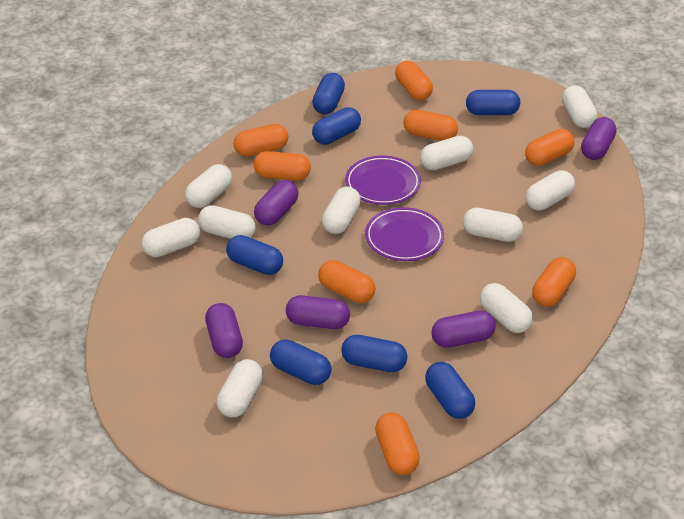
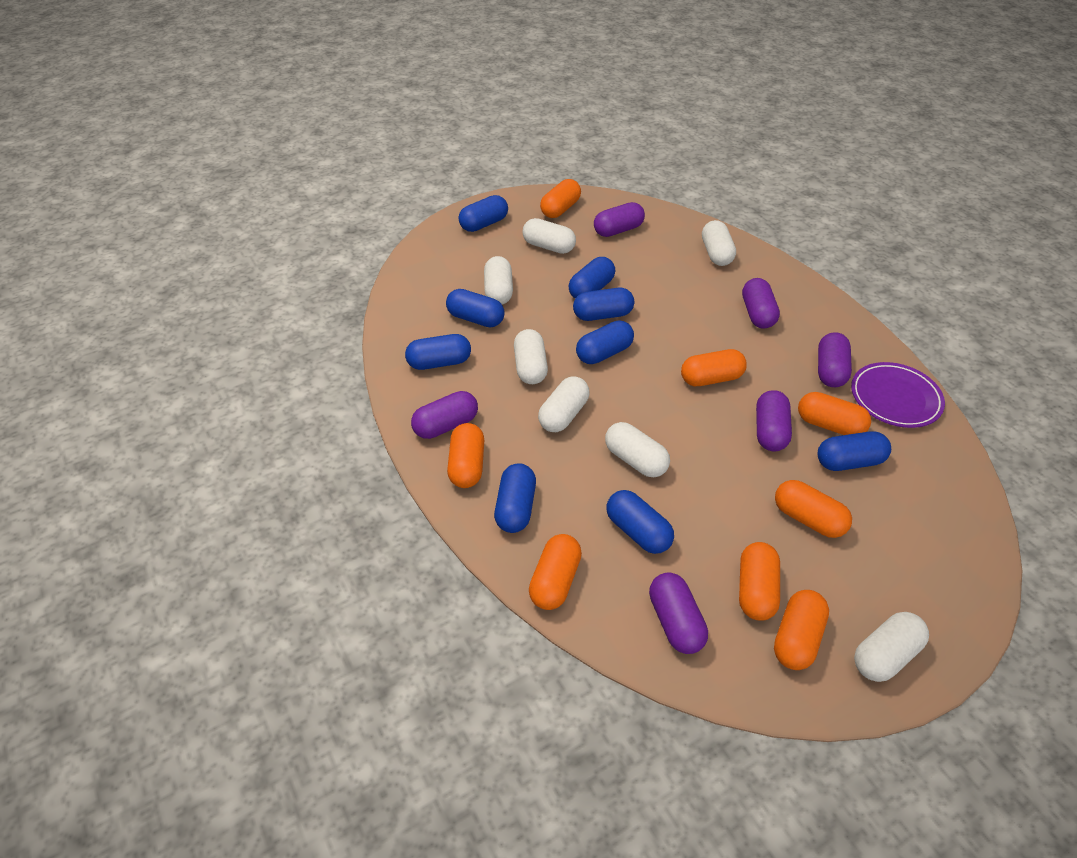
blue capsule: [226,235,283,275] [270,340,332,385] [312,73,345,114] [312,107,361,145] [341,335,407,372] [425,362,475,419] [466,90,520,115] = 7 -> [405,334,471,370] [446,289,504,328] [458,195,508,232] [494,463,536,533] [569,257,615,299] [573,288,634,321] [576,320,634,364] [607,490,674,554] [818,431,891,471] = 9
purple capsule: [205,303,243,358] [254,180,299,226] [286,295,350,329] [431,311,496,348] [581,117,617,160] = 5 -> [411,391,478,439] [594,202,645,237] [649,572,708,654] [742,278,780,329] [756,390,792,451] [818,332,852,387] = 6
purple plate: [345,156,421,205] [365,207,444,261] = 2 -> [851,362,945,428] = 1
white capsule: [142,218,200,257] [185,164,232,208] [198,205,256,239] [217,359,263,417] [322,186,361,234] [420,136,473,170] [463,208,523,242] [480,283,533,333] [526,170,575,211] [562,85,597,128] = 10 -> [484,256,513,304] [514,329,548,384] [523,218,576,254] [538,376,590,432] [605,422,670,477] [702,220,736,266] [854,612,929,682] = 7

